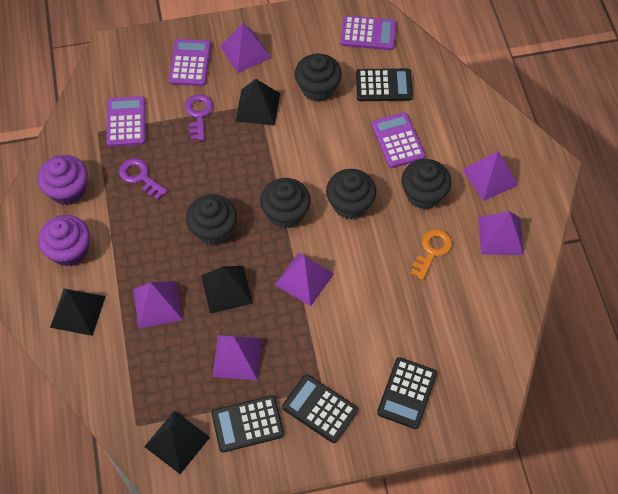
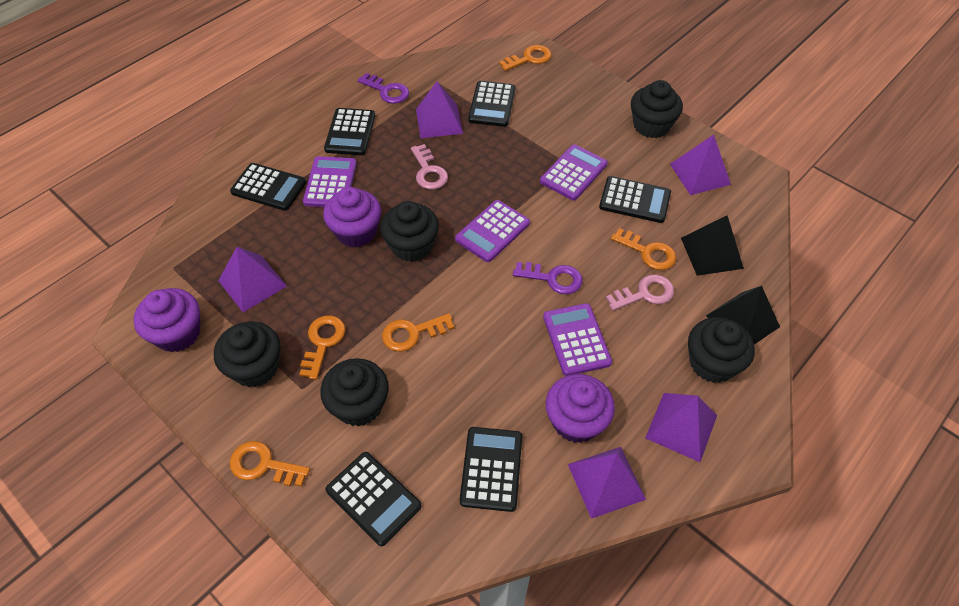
black calculator: [212,396,284,452] [282,374,358,443] [356,68,413,101] [377,357,437,429] = 4 -> [230,163,306,211] [324,108,375,155] [326,452,422,546] [460,427,522,512] [468,81,515,127] [599,176,671,223] = 6
black pyramid: [50,288,106,336] [144,411,210,474] [201,266,253,314] [236,79,280,126] = 4 -> [681,215,744,276] [706,286,780,344] = 2
orange key: [411,229,452,280] = 1 -> [230,441,310,487] [299,315,346,380] [382,313,454,352] [499,45,552,71] [611,228,676,270] = 5
pink key: none = 0 -> [411,144,448,190] [606,274,674,311] = 2
purple cupcake: [38,155,88,205] [38,215,90,267] = 2 -> [133,288,200,352] [323,187,381,247] [546,374,615,443] = 3
purple pyramid: [133,281,183,329] [213,335,262,380] [220,23,271,73] [275,253,334,306] [462,151,518,201] [478,211,524,255] = 6 -> [218,247,287,312] [416,81,463,138] [568,447,646,519] [645,393,717,462] [670,135,731,195] = 5

